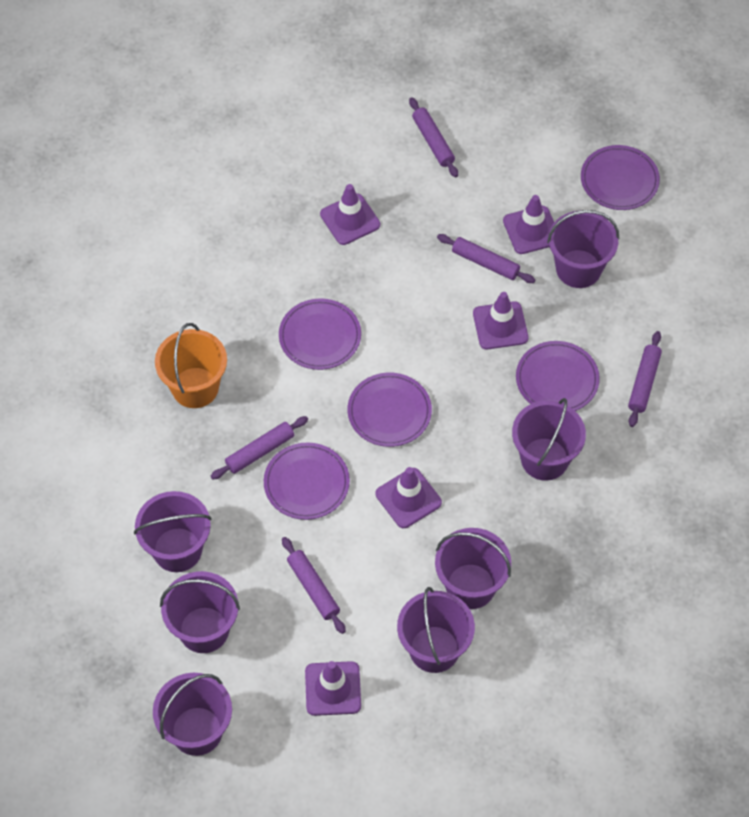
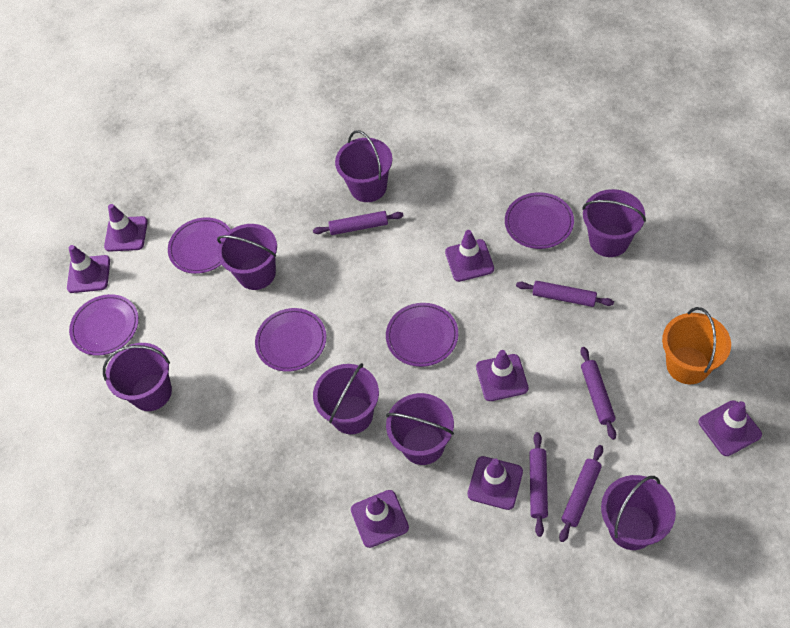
purple traffic cone: [305,661,361,716] [320,184,380,245] [376,467,442,528] [473,292,529,349] [503,195,554,254] = 5 -> [67,245,110,293] [104,204,148,252] [351,490,409,548] [445,230,494,282] [468,456,523,510] [476,350,528,401] [699,400,762,456] = 7

